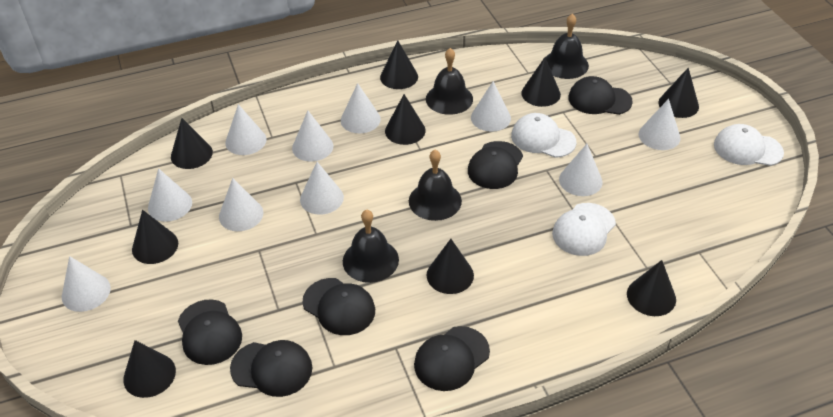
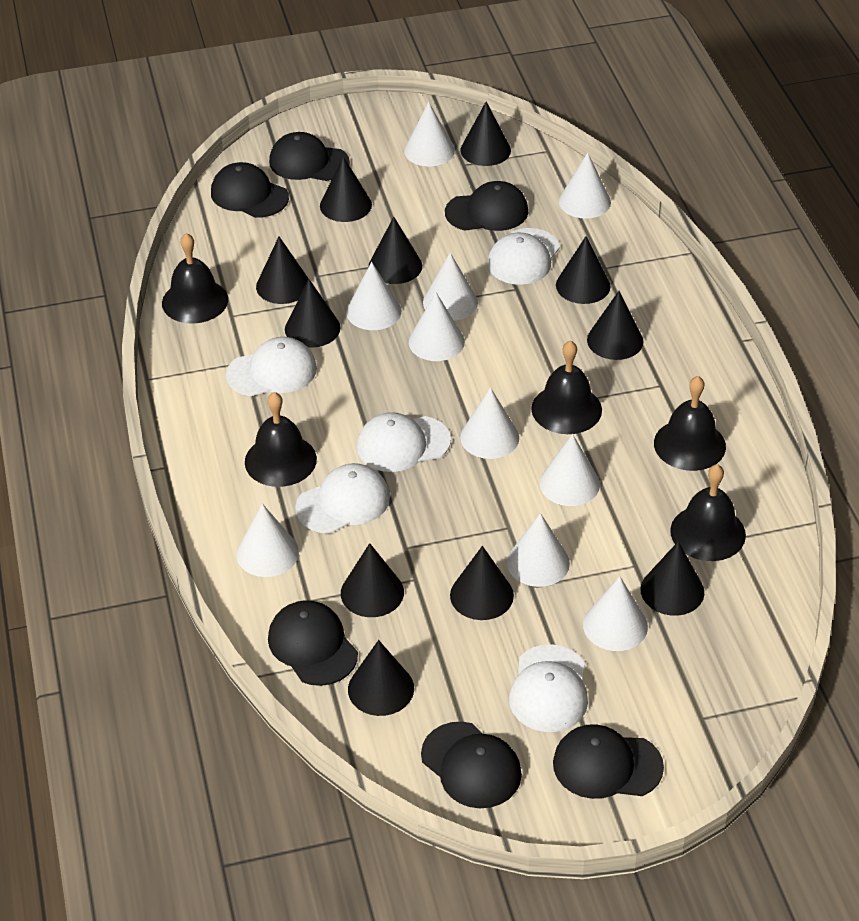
black bell: [343,209,399,283] [409,150,462,221] [426,48,473,115] [545,14,589,79] = 4 -> [162,233,228,324] [245,392,317,487] [532,340,602,434] [654,376,726,471] [670,464,746,561] = 5
black cone: [123,340,176,398] [132,210,178,264] [171,118,213,169] [380,41,418,89] [385,94,426,145] [427,239,474,294] [521,57,561,107] [627,260,676,316] [658,68,699,118] = 9 -> [256,237,309,304] [285,279,340,348] [320,156,372,222] [341,543,404,617] [348,640,414,716] [369,217,422,284] [450,546,514,620] [460,101,511,166] [556,236,611,304] [587,291,644,360] [640,541,704,616] = 11
white cap: [511,113,576,158] [552,203,616,256] [714,124,784,166] = 3 -> [226,337,317,396] [295,463,390,534] [357,412,451,472] [487,228,560,285] [509,645,588,732] = 5

